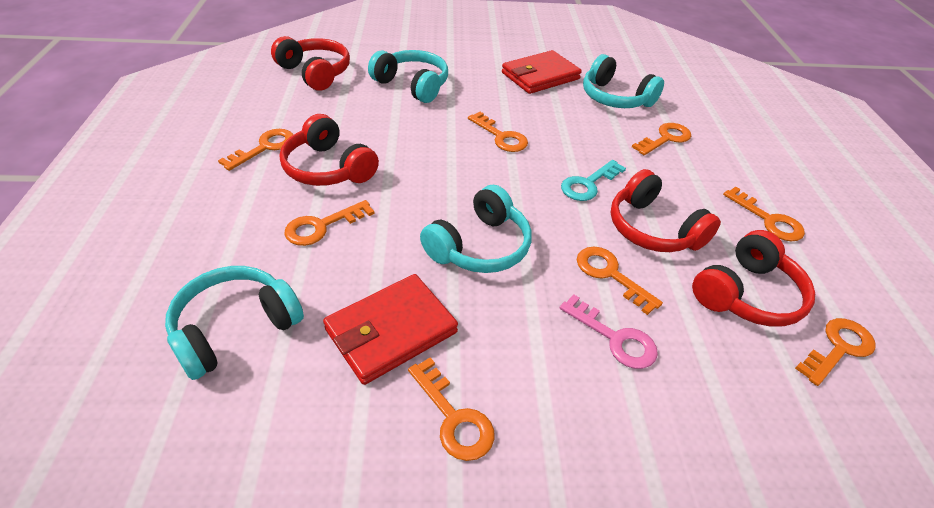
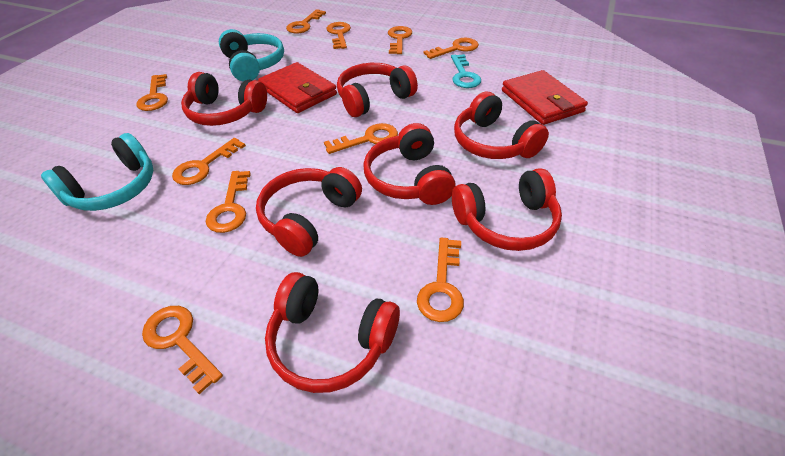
orange key: [218,129,294,171] [284,200,375,246] [408,358,494,461] [468,112,528,152] [577,247,663,315] [632,123,691,155] [723,187,805,241] [795,318,876,386] = 8 -> [136,74,168,111] [142,306,223,394] [172,138,246,185] [206,171,251,233] [286,9,326,34] [324,123,398,154] [326,22,351,49] [388,26,412,54] [417,238,464,322] [423,38,479,59] = 10
pink key: [560,294,658,369] = 1 -> none = 0
red headphones: [271,36,350,91] [280,114,379,186] [611,169,721,252] [692,230,815,327] = 4 -> [181,72,267,126] [256,167,362,257] [265,272,400,393] [337,63,418,117] [363,123,456,205] [452,168,562,251] [454,92,549,159] = 7
turquoise headphones: [165,266,304,380] [368,50,448,103] [420,185,532,273] [583,54,664,108] = 4 -> [41,133,154,211] [219,29,284,82] = 2

